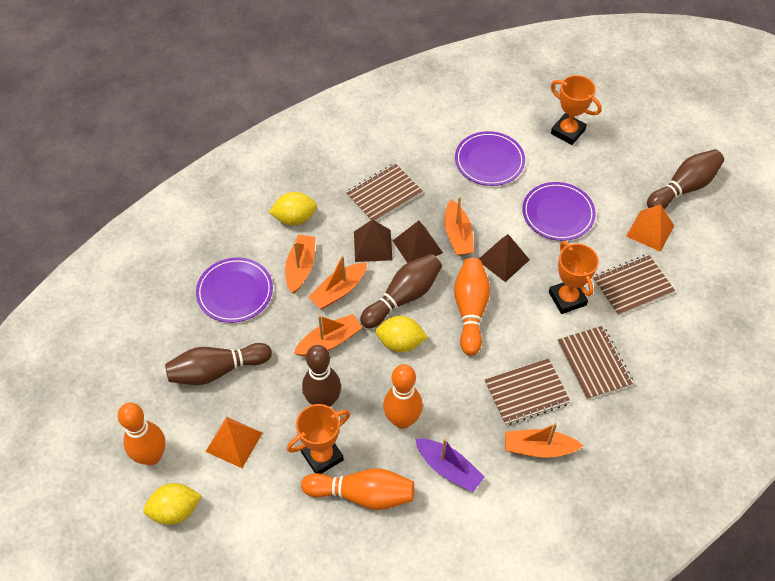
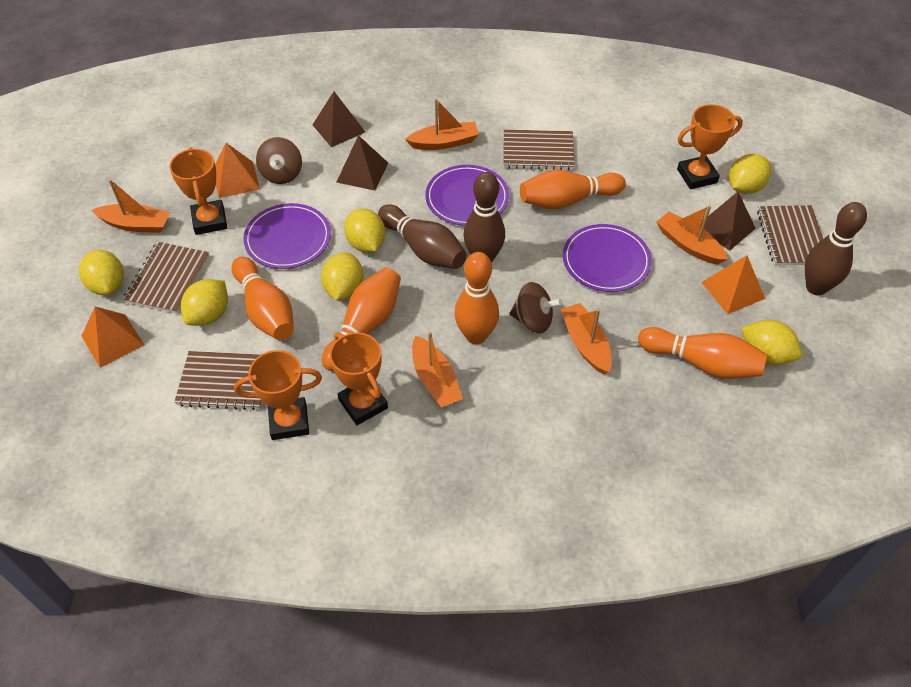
brown bowling pin: [165,343,272,385] [302,345,341,407] [360,254,442,328] [647,149,724,209] = 4 -> [378,204,467,269] [464,172,505,263] [805,202,867,296] = 3
brown spinning top: none = 0 -> [256,137,302,184] [510,282,563,334] = 2
orange bowling pin: [118,403,165,465] [301,468,414,510] [383,364,423,429] [454,258,490,355] = 4 -> [231,257,294,340] [322,267,401,372] [454,252,499,344] [520,170,626,210] [638,327,768,379] = 5
orange pyramid: [205,417,263,468] [626,204,674,252] = 2 -> [81,306,144,368] [215,143,260,198] [701,255,765,314] = 3
orange trophy: [287,404,350,474] [549,241,599,314] [551,75,602,145] = 3 -> [169,147,227,235] [234,350,322,440] [329,332,388,425] [677,104,743,189] = 4
purple boat: [415,438,485,492] = 1 -> none = 0
yellow lemon: [143,483,202,525] [269,192,317,226] [376,316,428,352] = 3 -> [79,250,124,295] [181,279,228,326] [321,253,363,301] [344,208,385,252] [729,154,771,194] [741,320,802,365] = 6

